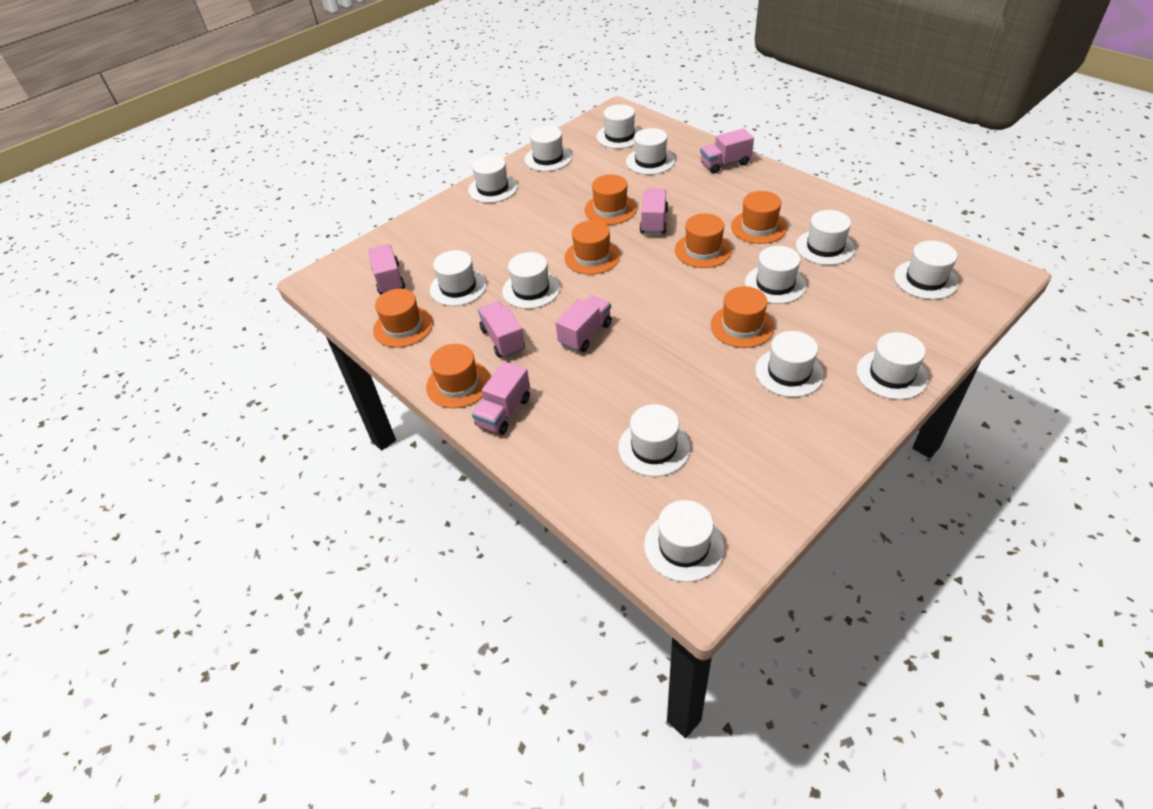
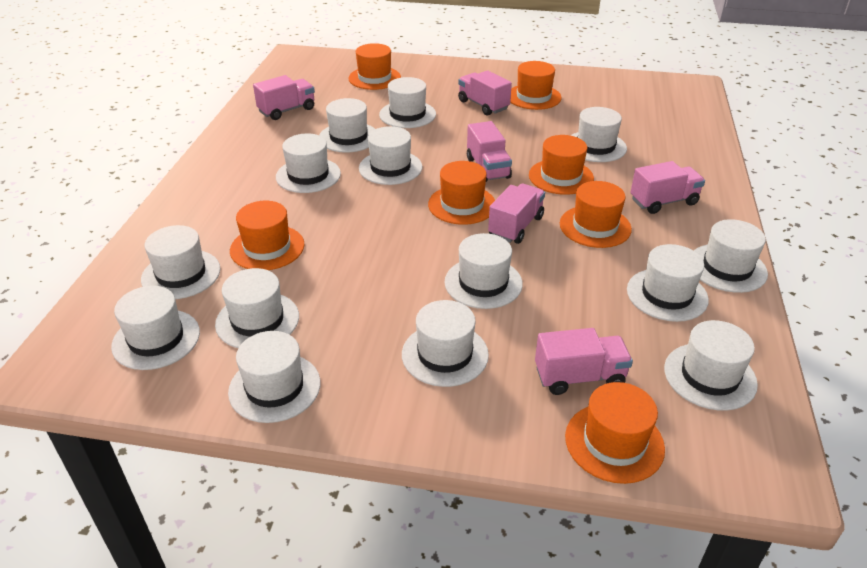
white hat: [430,250,487,306] [468,155,518,203] [502,252,560,309] [524,126,572,171] [596,104,641,149] [618,404,690,477] [626,128,675,175] [644,500,724,582] [745,246,806,304] [755,331,824,397] [796,210,855,265] [857,332,928,400] [894,240,959,300] = 13 -> [111,286,200,370] [141,225,220,299] [215,268,299,348] [228,331,321,423] [276,134,341,193] [319,98,375,153] [359,126,422,185] [379,77,436,128] [402,300,489,387] [444,233,523,309] [571,107,627,162] [627,244,709,322] [664,320,758,411] [694,219,768,293] = 14

